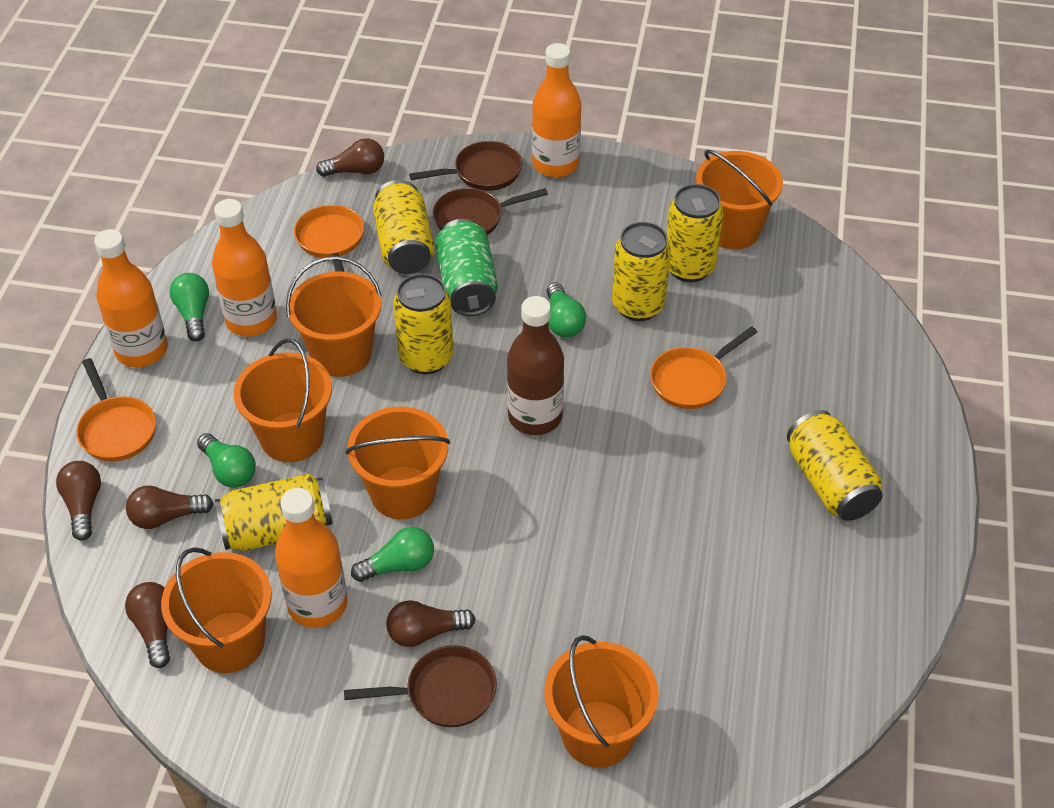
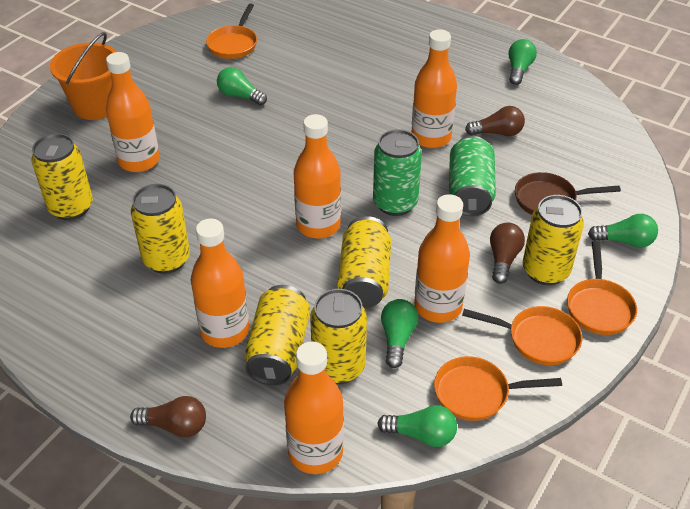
brown bottle: [507,296,564,435] = 1 -> none = 0
brown light bulb: [56,461,101,541] [125,582,170,668] [126,485,214,529] [316,138,384,177] [386,600,475,647] = 5 -> [130,396,206,437] [465,106,525,136] [490,222,525,284] = 3
brown pan: [344,645,497,727] [409,141,522,191] [433,188,548,235] = 3 -> [515,172,621,215] = 1
green can: [435,219,498,316] = 1 -> [373,129,422,216] [449,136,496,217] = 2
green light bulb: [170,273,209,341] [197,433,256,488] [351,527,434,582] [547,282,586,337] = 4 -> [217,67,267,105] [377,405,457,447] [381,299,418,368] [509,39,537,85] [588,214,658,248] = 5
orange bottle: [94,229,168,368] [212,199,277,337] [275,488,347,628] [532,43,581,177] = 4 -> [106,52,160,172] [191,218,249,348] [284,341,344,474] [294,114,341,238] [411,29,457,148] [414,194,470,323] = 6
orange bucket: [161,547,272,673] [234,338,332,462] [286,256,382,377] [346,406,450,519] [544,635,659,768] [696,150,783,249] = 6 -> [50,32,117,120] = 1
orange pan: [76,358,156,461] [294,205,364,272] [650,326,757,409] = 3 -> [206,3,257,59] [434,356,562,421] [462,306,582,365] [567,241,637,335] = 4

